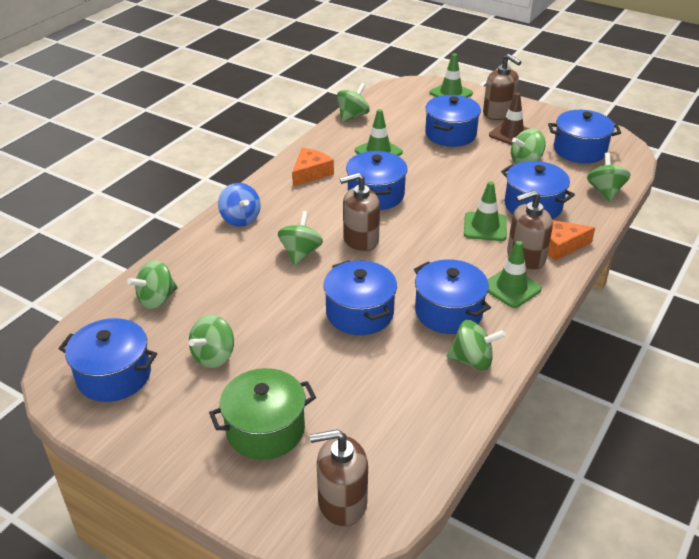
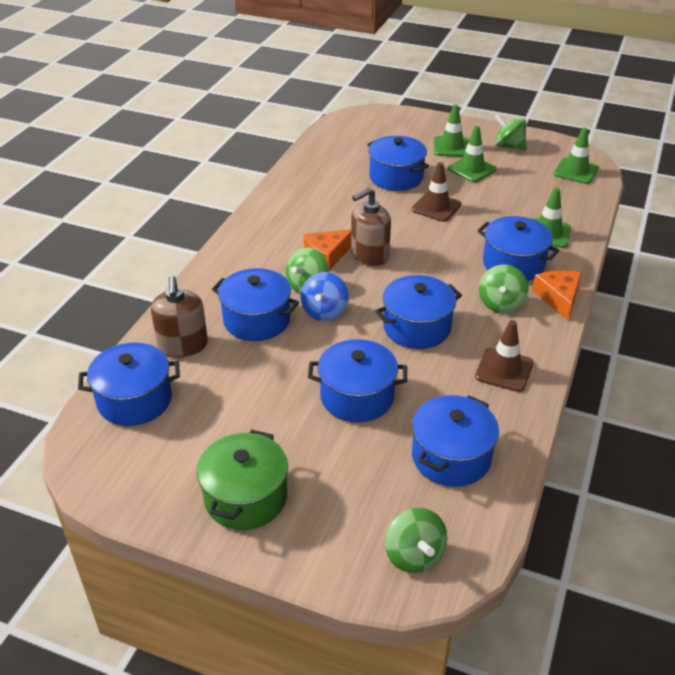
brown soap dispenser: [310,429,368,527] [340,173,380,252] [483,54,521,120] [507,190,553,270] = 4 -> [151,276,208,358] [351,187,391,267] = 2
brown traffic cone: [489,93,530,145] = 1 -> [412,162,461,222] [475,320,534,392] = 2
green spinning top: [127,260,178,309] [189,315,234,368] [278,211,323,266] [337,83,370,122] [446,320,506,370] [511,129,546,164] [587,152,631,202] = 7 -> [286,248,329,294] [385,508,447,573] [479,264,528,313] [494,114,526,151] = 4

